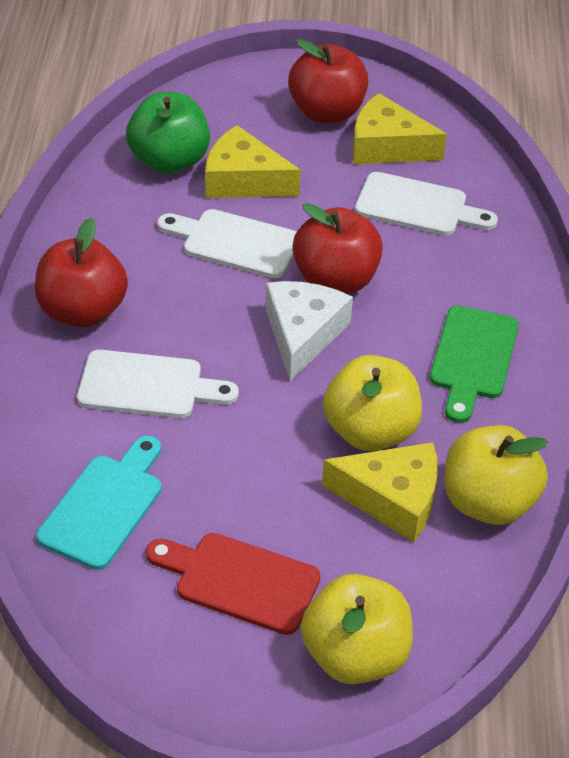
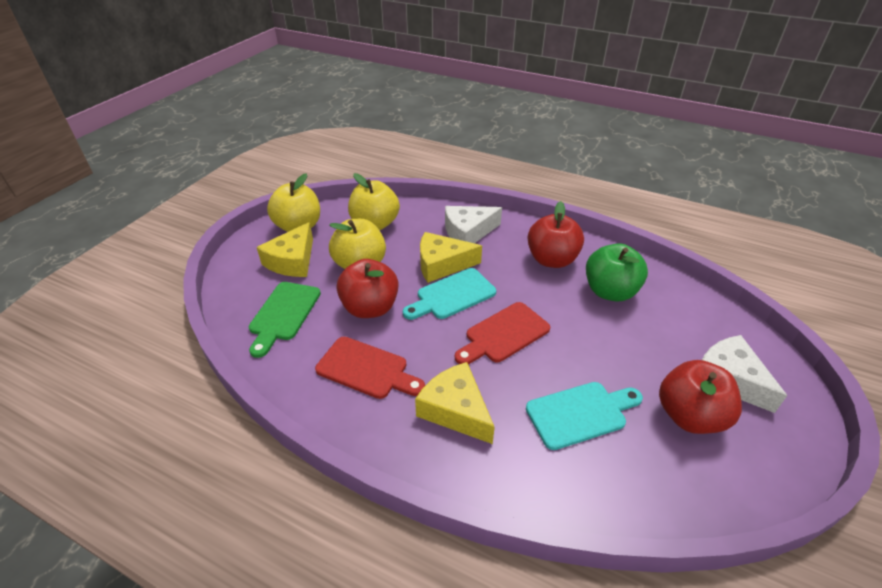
red cutting board: [146,533,320,635] = 1 -> [315,337,425,399] [455,302,550,364] = 2
turquoise cutting board: [36,436,162,570] = 1 -> [403,268,496,320] [526,382,643,450] = 2
white cheese: [265,281,353,381] = 1 -> [445,206,502,243] [702,335,787,413] = 2
white cutting board: [77,350,239,418] [157,209,297,278] [355,172,498,236] = 3 -> none = 0

